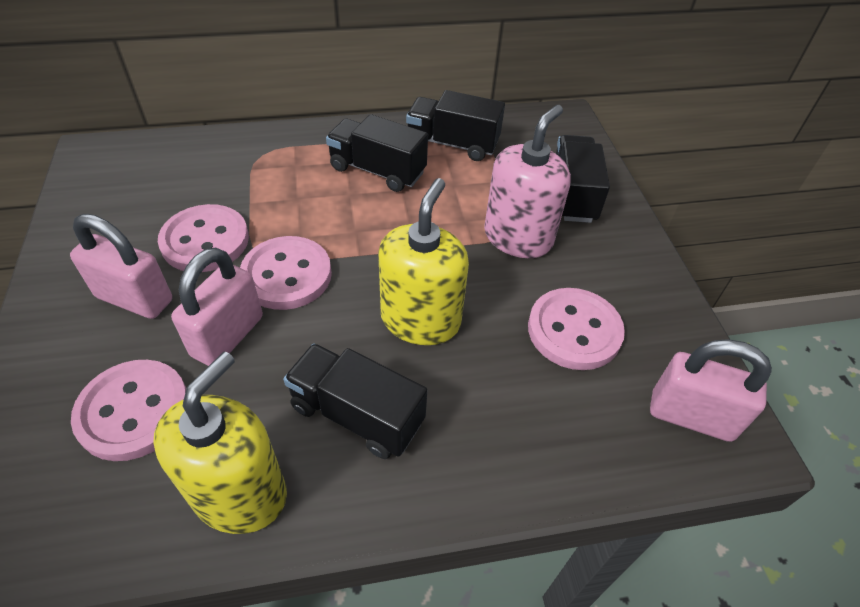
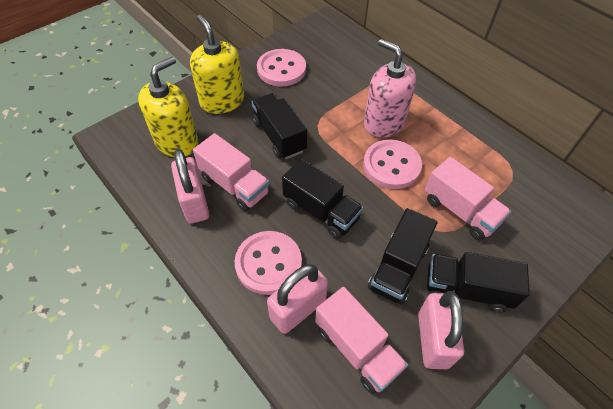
pink button: [71,360,186,461] [158,204,249,272] [240,236,332,310] [528,288,625,370] = 4 -> [235,231,302,295] [257,49,306,87] [363,139,422,189] = 3
pink truck: none = 0 -> [193,133,270,211] [315,287,408,394] [425,157,511,240] = 3

